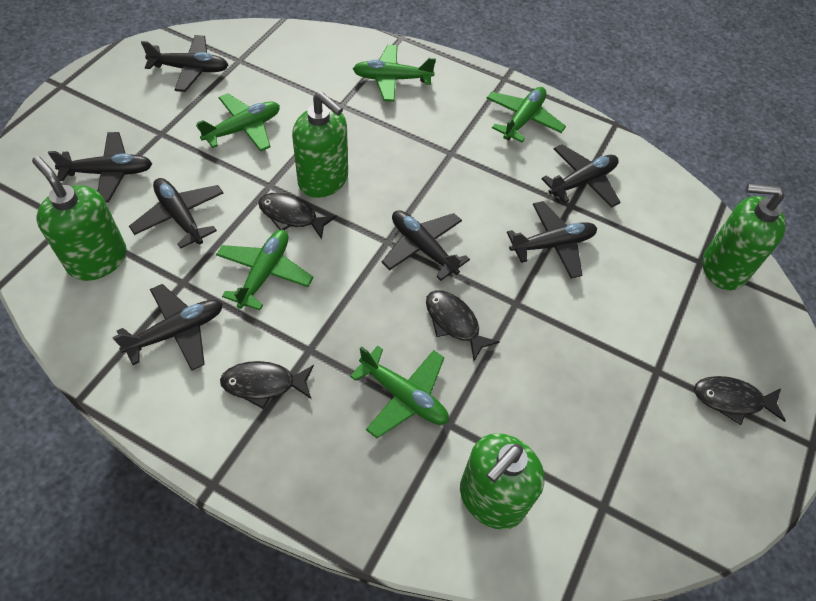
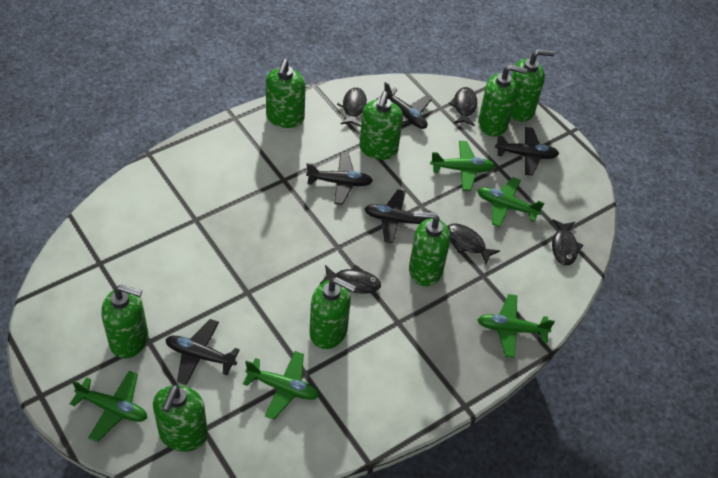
black fish: [220,361,314,409] [258,193,337,240] [426,290,500,361] [694,376,786,425] = 4 -> [320,265,381,294] [337,88,367,127] [447,223,500,265] [449,87,477,126] [552,219,583,266] = 5
black plane: [48,132,152,203] [112,284,223,371] [129,178,223,249] [141,35,228,92] [382,210,470,281] [507,201,597,279] [541,144,621,208] = 7 -> [165,319,240,385] [306,153,373,205] [364,189,431,244] [376,82,432,129] [495,127,559,176] = 5
green soap dispenser: [32,156,127,281] [292,92,348,198] [460,433,545,530] [703,184,786,290] = 4 -> [101,284,148,359] [153,385,208,452] [266,59,306,128] [310,277,356,349] [359,91,403,160] [409,212,450,286] [478,65,527,137] [511,49,555,122] = 8

